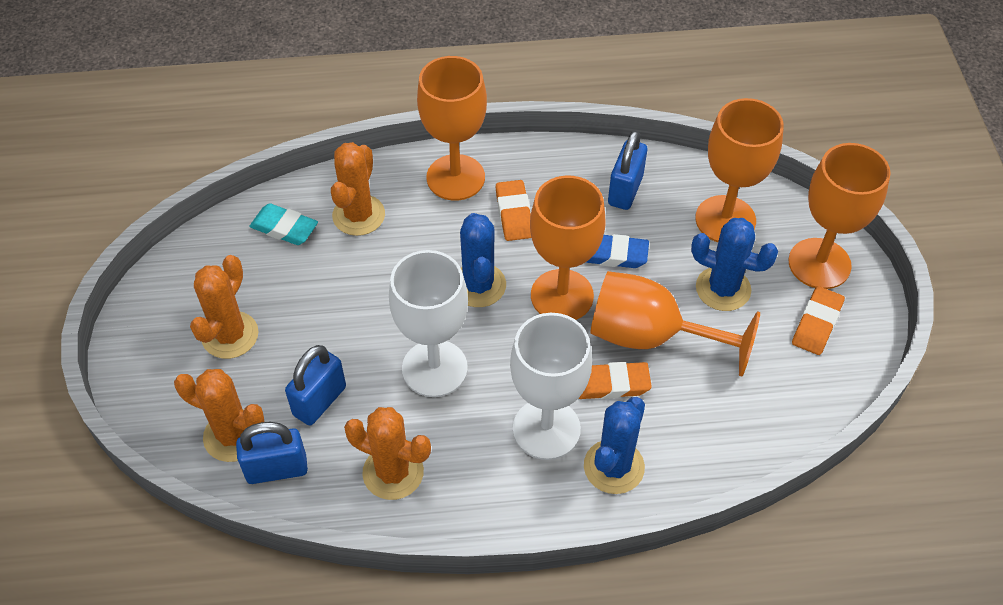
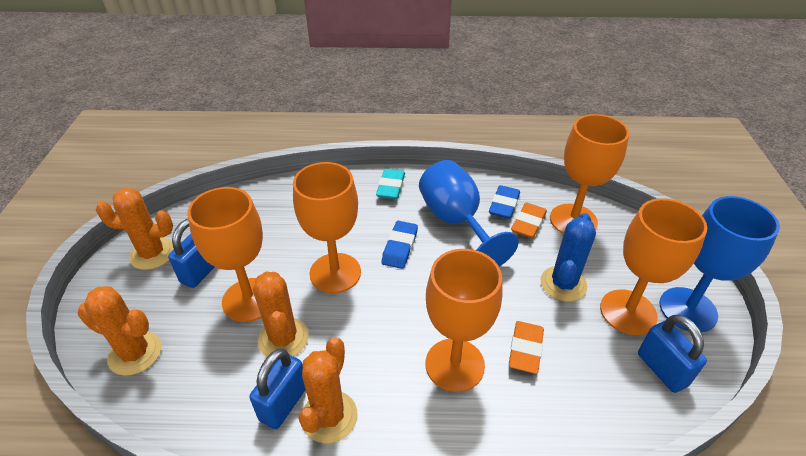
blue cactus: [460,213,506,307] [584,397,645,494] [691,218,778,311] = 3 -> [540,213,596,302] = 1
blue eraser: [585,234,649,268] = 1 -> [382,221,418,269] [489,185,520,219] = 2
blue goblet: none = 0 -> [419,160,519,266] [659,196,780,332] = 2
orange eraser: [496,180,532,241] [578,362,652,399] [792,286,845,355] = 3 -> [509,321,544,374] [511,202,547,238] = 2
white goblet: [389,250,468,397] [510,313,592,460] = 2 -> none = 0

